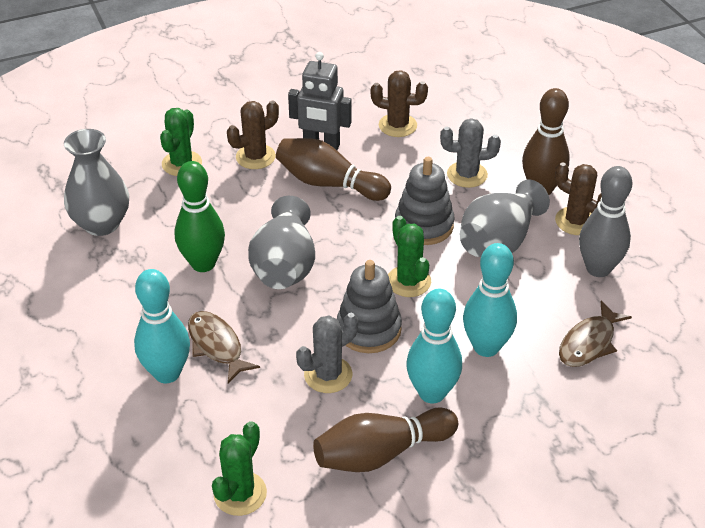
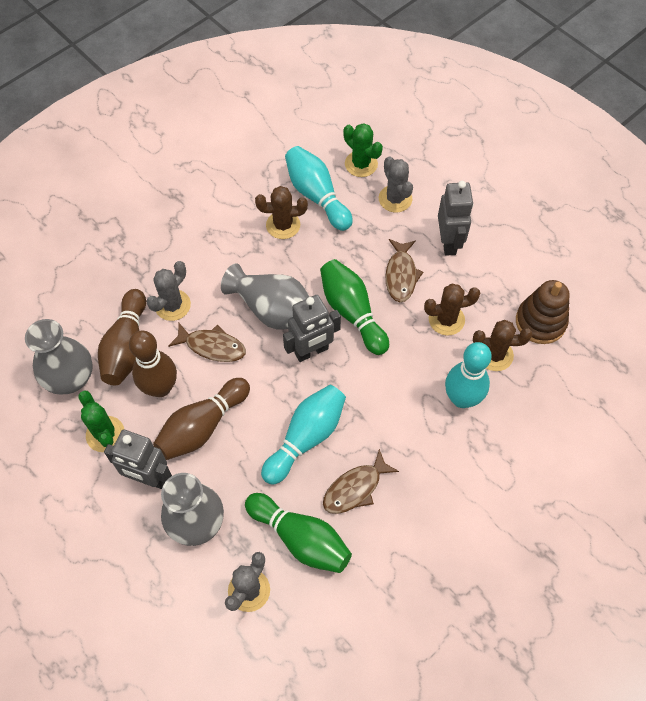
brown fish: [188,311,260,383] [559,301,632,367] = 2 -> [168,323,246,362] [323,449,399,514] [385,239,423,302] = 3
brown stacking toy: none = 0 -> [516,280,570,344] = 1
green bowling pin: [174,161,225,272] = 1 -> [245,493,352,573] [320,259,389,355] = 2
green cactus: [160,108,202,176] [212,421,267,516] [388,216,431,297] = 3 -> [78,390,125,452] [343,123,383,177] = 2
grey bowling pin: [579,166,632,277] = 1 -> none = 0
grey cactus: [296,313,358,393] [440,118,501,188] = 2 -> [146,261,191,321] [225,552,270,612] [379,156,413,212] = 3
grey robot: [288,52,352,150] = 1 -> [104,429,172,489] [283,295,341,362] [438,181,473,256] = 3
grey stacking toy: [337,260,402,353] [395,157,455,245] = 2 -> none = 0

